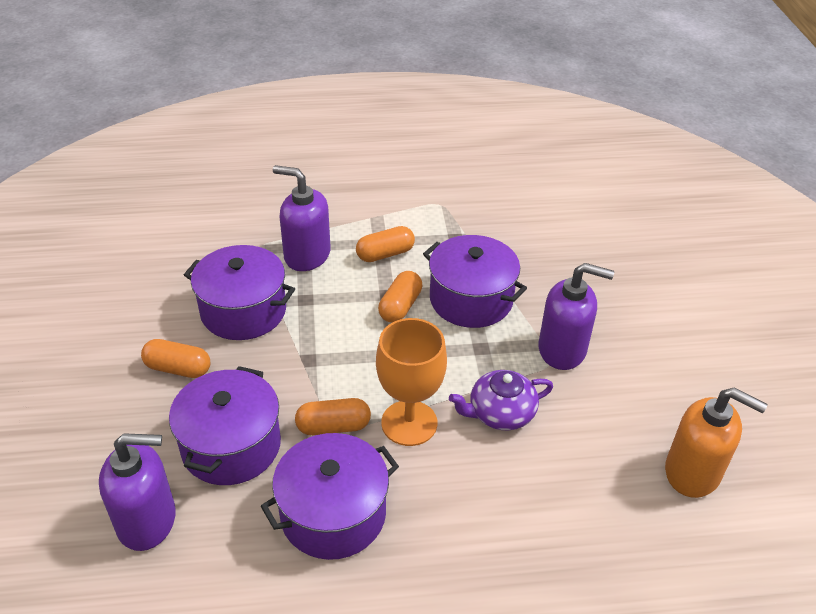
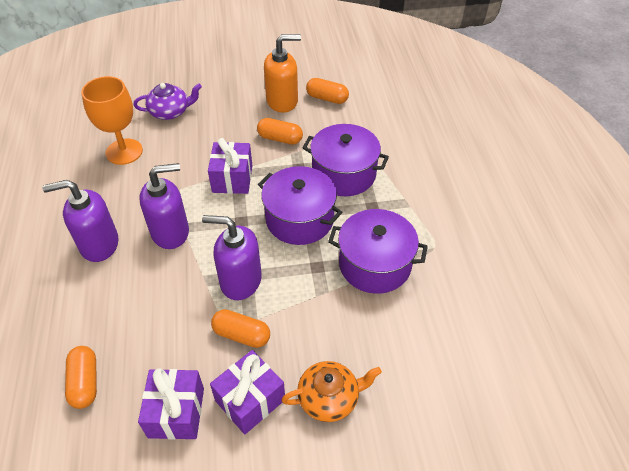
orange teapot: none = 0 -> [282,361,382,422] = 1
purple gift: none = 0 -> [138,369,204,440] [208,138,252,194] [210,350,285,434] = 3
purple pot: [169,366,281,485] [184,245,295,340] [261,433,399,560] [423,235,527,328] = 4 -> [258,166,342,245] [302,124,389,196] [328,209,428,294] = 3

